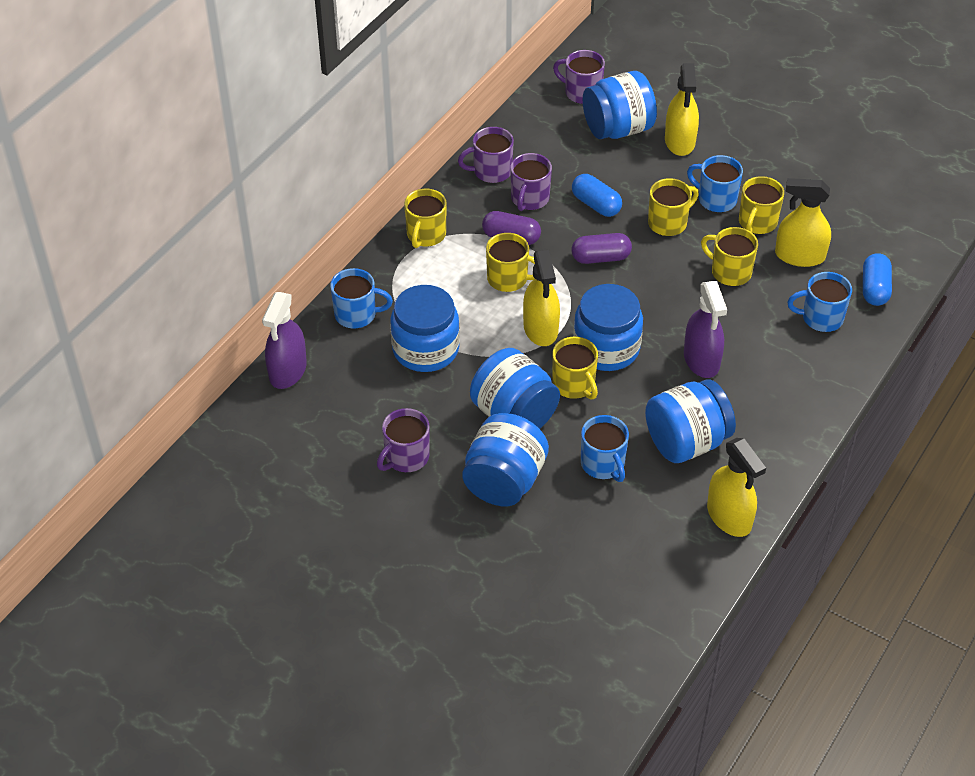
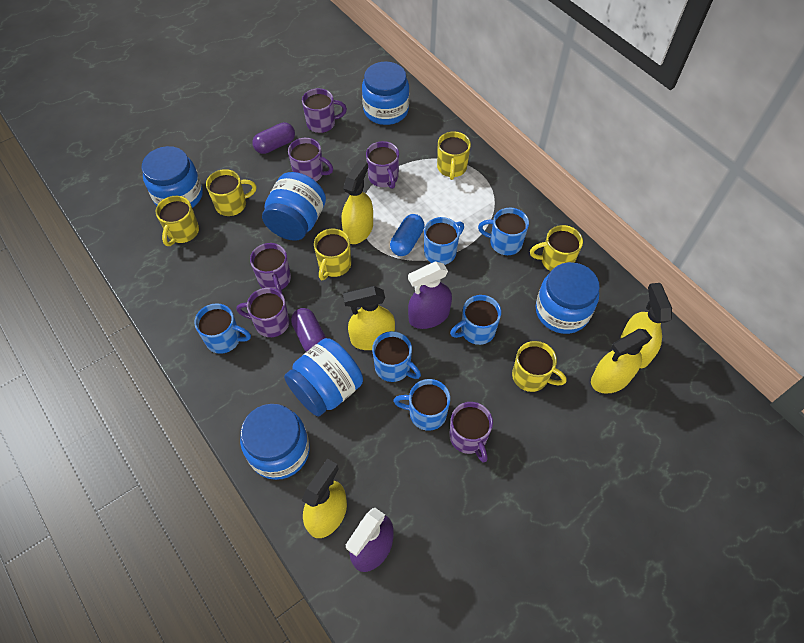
blue capsule: [572,174,622,217] [863,253,892,306] = 2 -> [390,214,425,256] = 1
blue mug: [330,268,393,328] [581,415,629,482] [687,155,743,212] [787,272,852,332] = 4 -> [194,303,251,354] [372,331,421,382] [393,379,450,431] [424,217,464,265] [450,295,501,345] [478,208,529,255] = 6
purple mug: [377,408,430,472] [458,127,514,183] [510,153,552,211] [553,50,605,104] = 4 -> [236,288,289,337] [250,243,291,293] [288,138,333,181] [302,88,347,133] [366,141,399,189] [449,402,493,463] = 6
yellow spray bottle: [523,250,560,346] [665,63,699,156] [707,438,766,537] [775,178,831,267] = 4 -> [302,458,347,538] [341,160,373,244] [343,286,395,350] [591,329,652,394] [620,283,672,368] = 5

